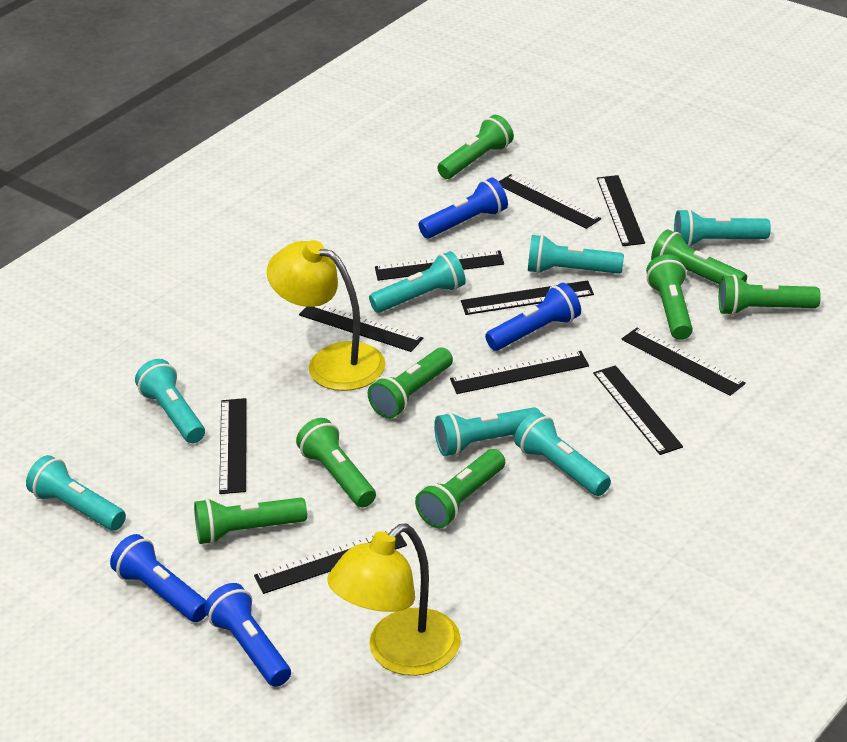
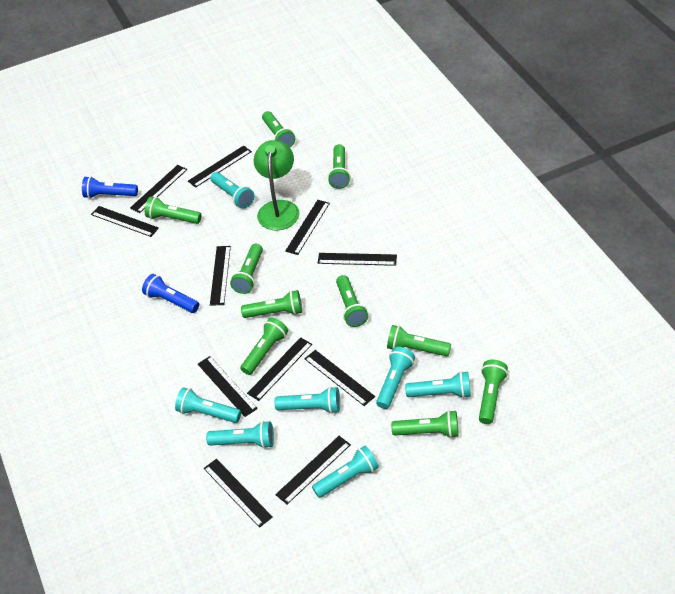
black ruler: [219,398,247,494] [254,529,407,594] [299,305,423,352] [375,250,504,281] [450,351,589,394] [461,280,594,315] [498,174,601,229] [593,365,683,455] [597,175,645,246] [622,327,746,396] = 10 -> [91,206,159,237] [130,165,187,213] [188,145,252,188] [198,356,258,417] [204,459,273,528] [210,246,231,306] [247,337,312,401] [275,436,351,504] [285,200,330,255] [304,350,375,406] [318,253,397,266] = 11
blue flashlight: [110,534,207,622] [204,583,291,687] [418,177,508,238] [485,283,581,351] = 4 -> [82,176,138,199] [142,274,199,313] = 2
green flashlight: [194,498,307,544] [296,418,376,507] [368,348,453,419] [415,449,505,528] [437,115,514,179] [646,254,693,340] [651,229,747,285] [719,274,821,316] = 8 -> [145,196,202,224] [230,244,263,294] [240,317,288,375] [241,290,302,318] [262,111,295,147] [328,144,350,189] [336,275,368,327] [387,325,451,357] [391,410,458,438] [479,360,508,424] = 10
green lamp: none = 0 -> [254,140,299,230] = 1
yellow lamp: [267,240,385,391] [327,524,461,676] = 2 -> none = 0

